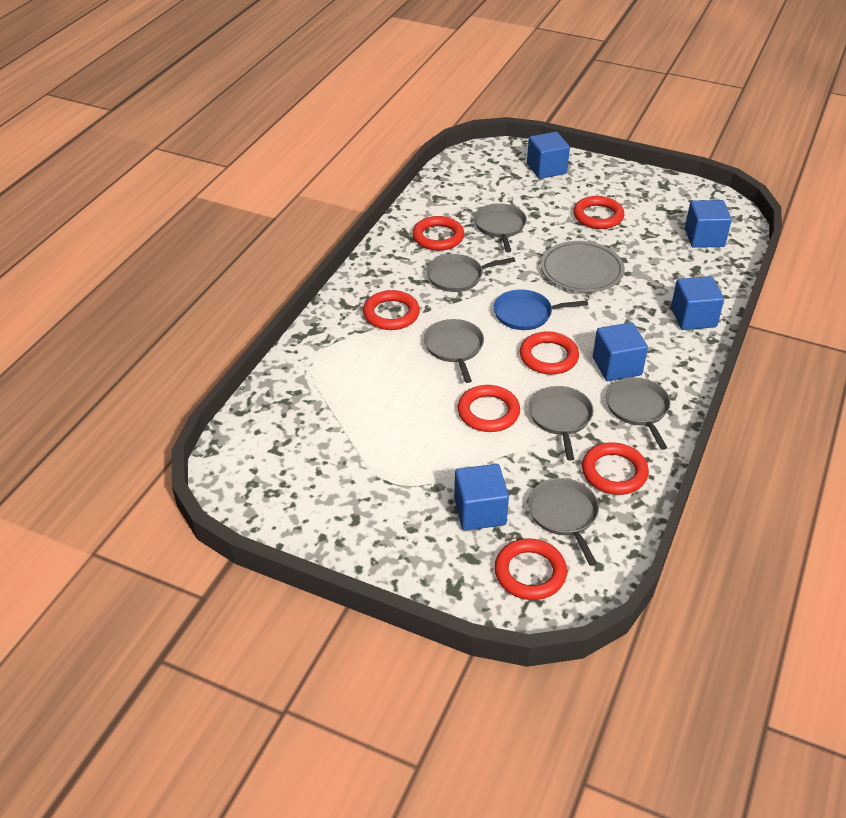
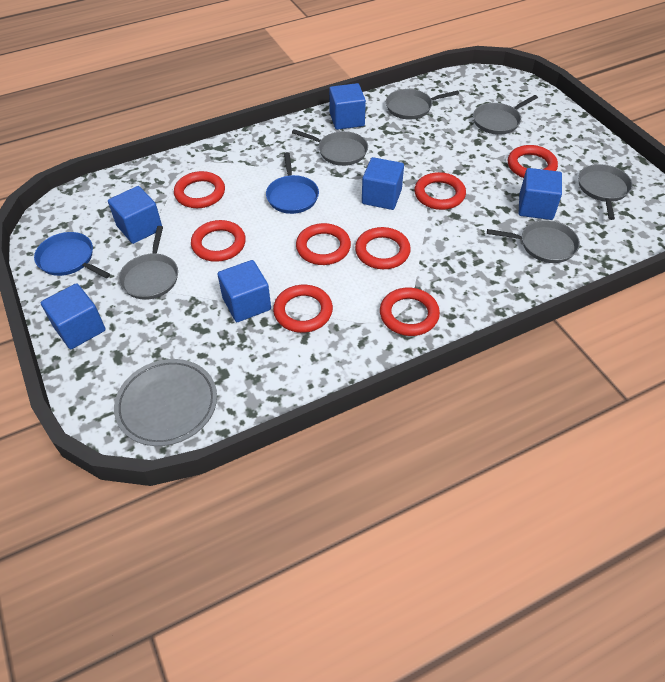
blue cube: [454,464,509,531] [527,132,570,179] [593,322,648,381] [671,276,724,330] [685,200,732,248] = 5 -> [41,283,106,349] [108,186,162,244] [218,260,271,322] [329,83,366,130] [362,157,404,210] [518,168,562,220] = 6
blue pan: [494,289,588,330] = 1 -> [34,232,110,278] [266,152,319,214] = 2
red ring: [363,290,420,330] [412,216,464,251] [458,385,520,432] [494,538,567,600] [520,331,579,375] [573,196,624,229] [582,442,649,495] = 7 -> [174,171,225,208] [191,220,246,262] [273,285,333,333] [296,223,351,265] [355,227,411,269] [380,288,440,336] [414,172,466,210] [508,145,558,178] = 8

